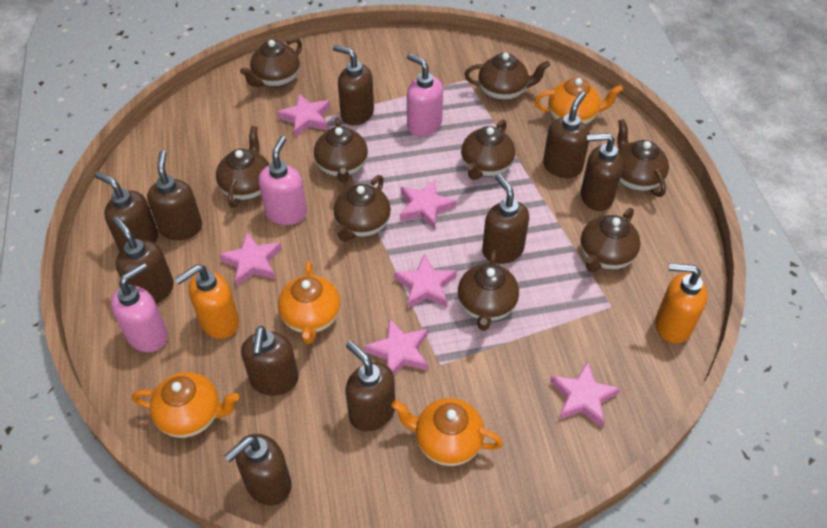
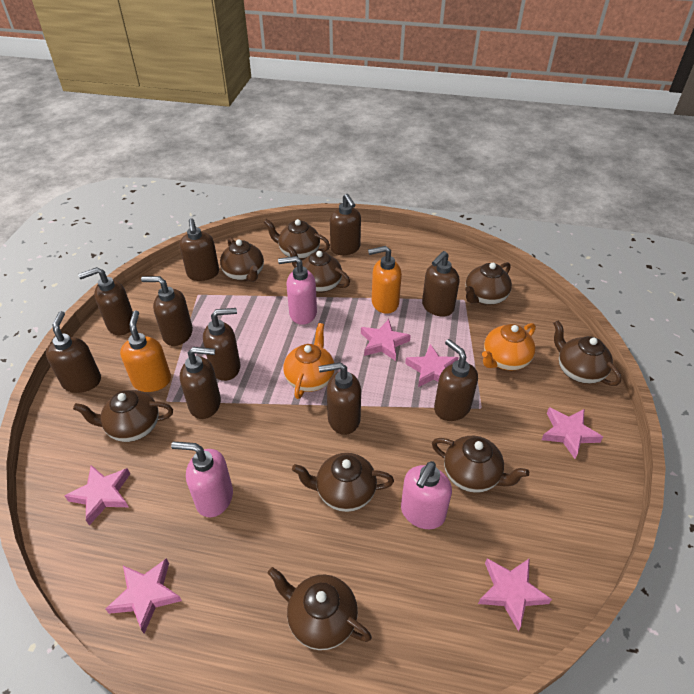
orange teapot: [132,372,239,438] [278,261,340,344] [391,398,503,466] [534,78,623,125] = 4 -> [283,323,335,399] [482,323,536,371] = 2

